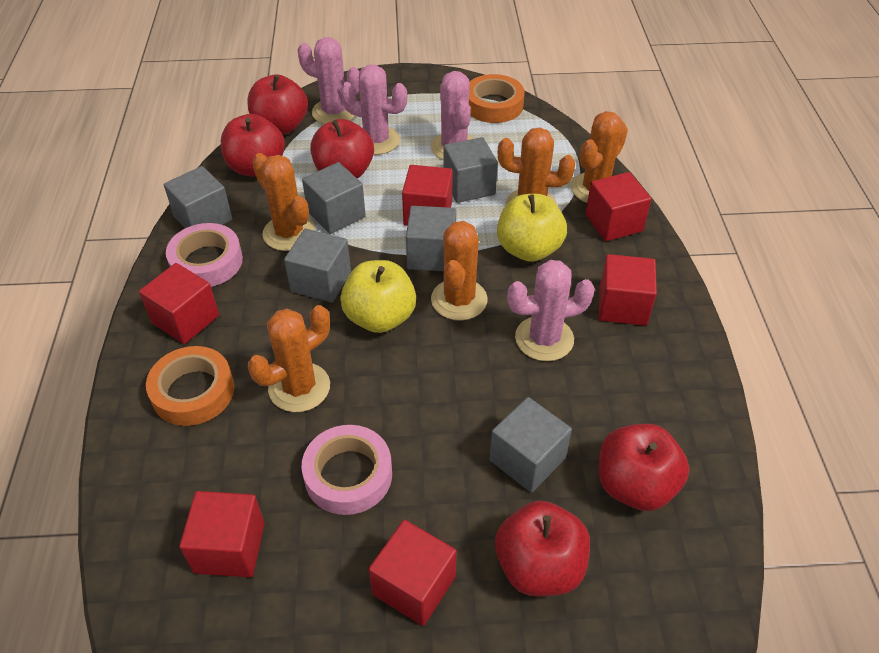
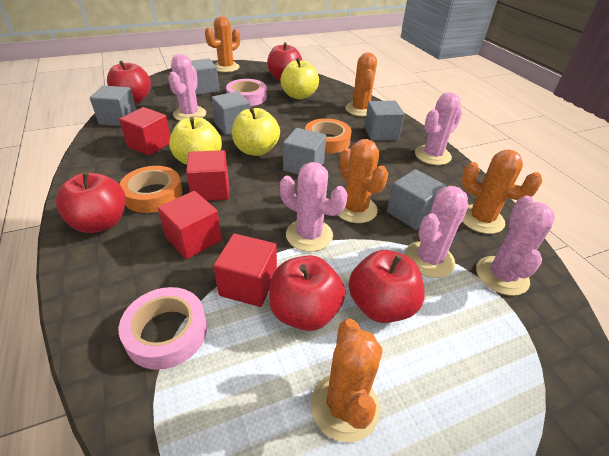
pink cactus: [298,37,360,124] [340,65,407,155] [431,71,474,160] [507,260,595,361] = 4 -> [168,54,206,121] [280,162,348,252] [405,186,469,278] [415,92,462,165] [476,195,555,296] = 5
red cube: [139,263,219,344] [180,491,265,577] [369,520,457,626] [402,165,453,225] [585,172,651,241] [599,254,657,326] = 6 -> [119,107,170,156] [157,191,222,259] [186,150,229,201] [214,234,277,307] = 4
yellow apple: [340,260,416,333] [497,194,567,262] = 2 -> [169,117,222,165] [232,107,280,156] [280,58,319,100] = 3

